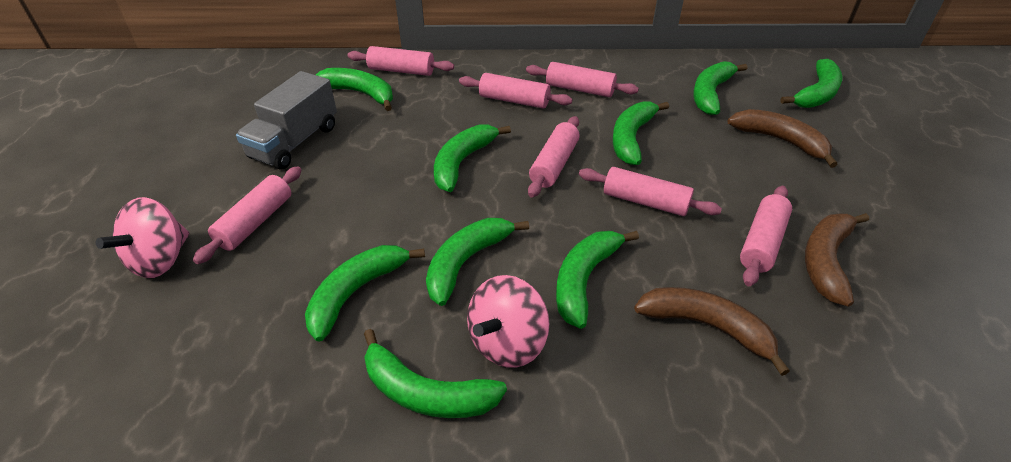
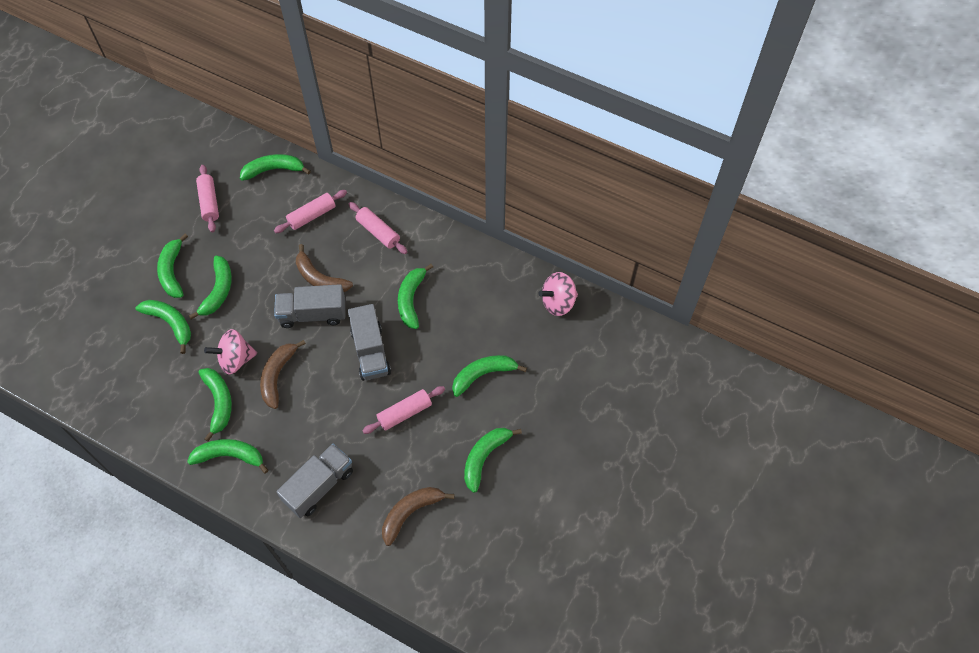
grey truck: [236,71,337,169] = 1 -> [274,284,345,328] [276,444,353,518] [348,304,391,381] = 3
pink rolling pin: [193,166,301,264] [347,46,454,76] [459,73,572,109] [526,62,639,97] [528,116,580,198] [579,167,722,216] [740,186,792,286] = 7 -> [196,165,219,232] [274,190,347,233] [349,202,407,254] [362,386,445,434] = 4

